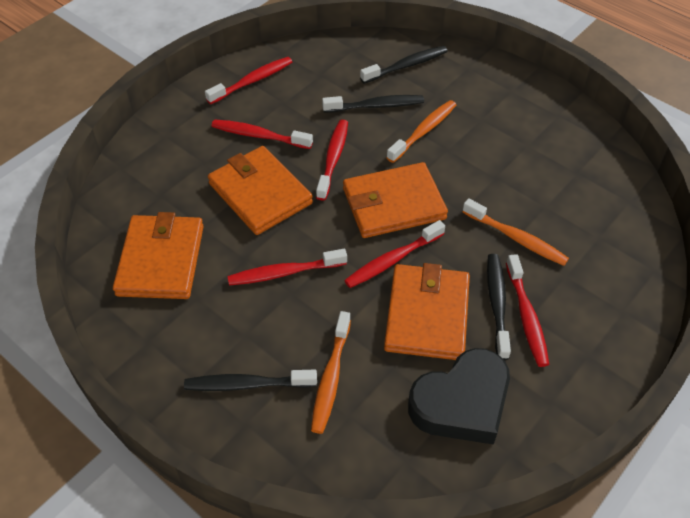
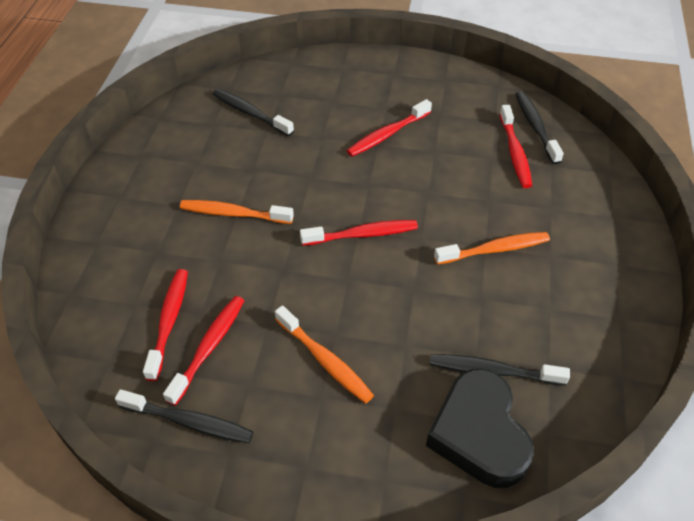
orange wallet: [113,212,204,299] [208,146,313,235] [343,162,448,238] [384,263,470,360] = 4 -> none = 0
red toothbrush: [205,57,292,104] [211,119,313,149] [228,249,347,286] [316,120,348,201] [344,220,445,288] [506,254,549,367] = 6 -> [143,269,188,381] [163,296,245,406] [300,220,418,246] [347,99,432,157] [500,105,532,188] = 5

